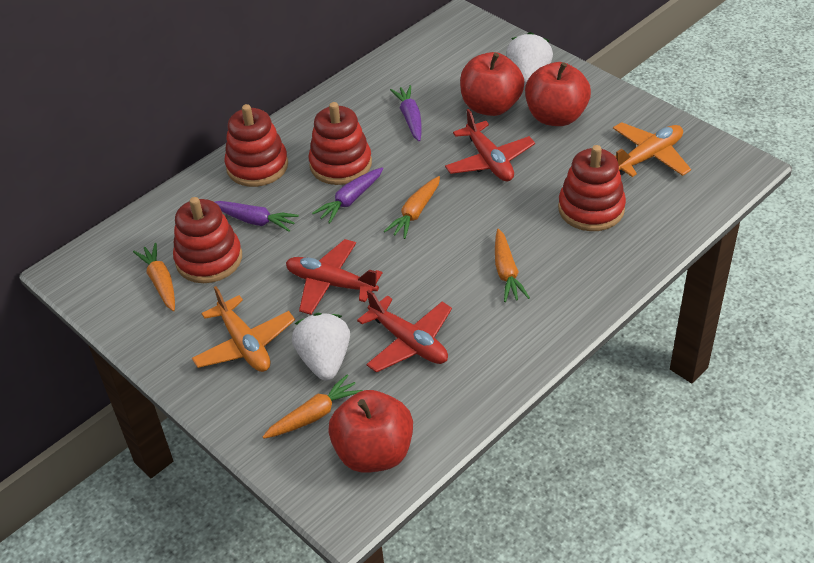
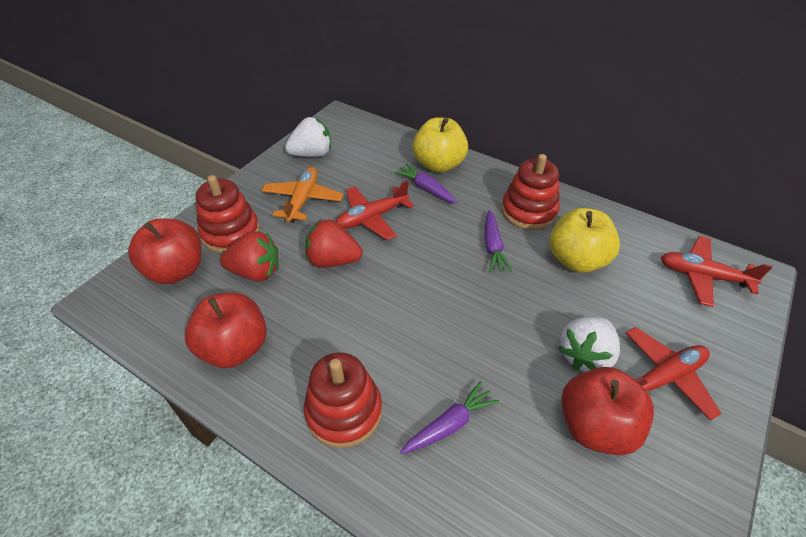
orange carrot: [133,243,175,311] [263,374,363,439] [384,176,440,239] [495,229,530,302] = 4 -> none = 0
orange plane: [192,286,295,372] [613,122,691,177] = 2 -> [261,167,343,223] = 1
red stacking toy: [173,197,242,283] [224,104,288,187] [308,102,372,185] [558,145,626,231] = 4 -> [195,175,260,253] [304,352,382,448] [501,154,560,230] = 3
red strawberry: none = 0 -> [220,231,279,281] [305,219,363,268] = 2
yellow apple: none = 0 -> [413,117,468,173] [549,208,620,273] = 2

